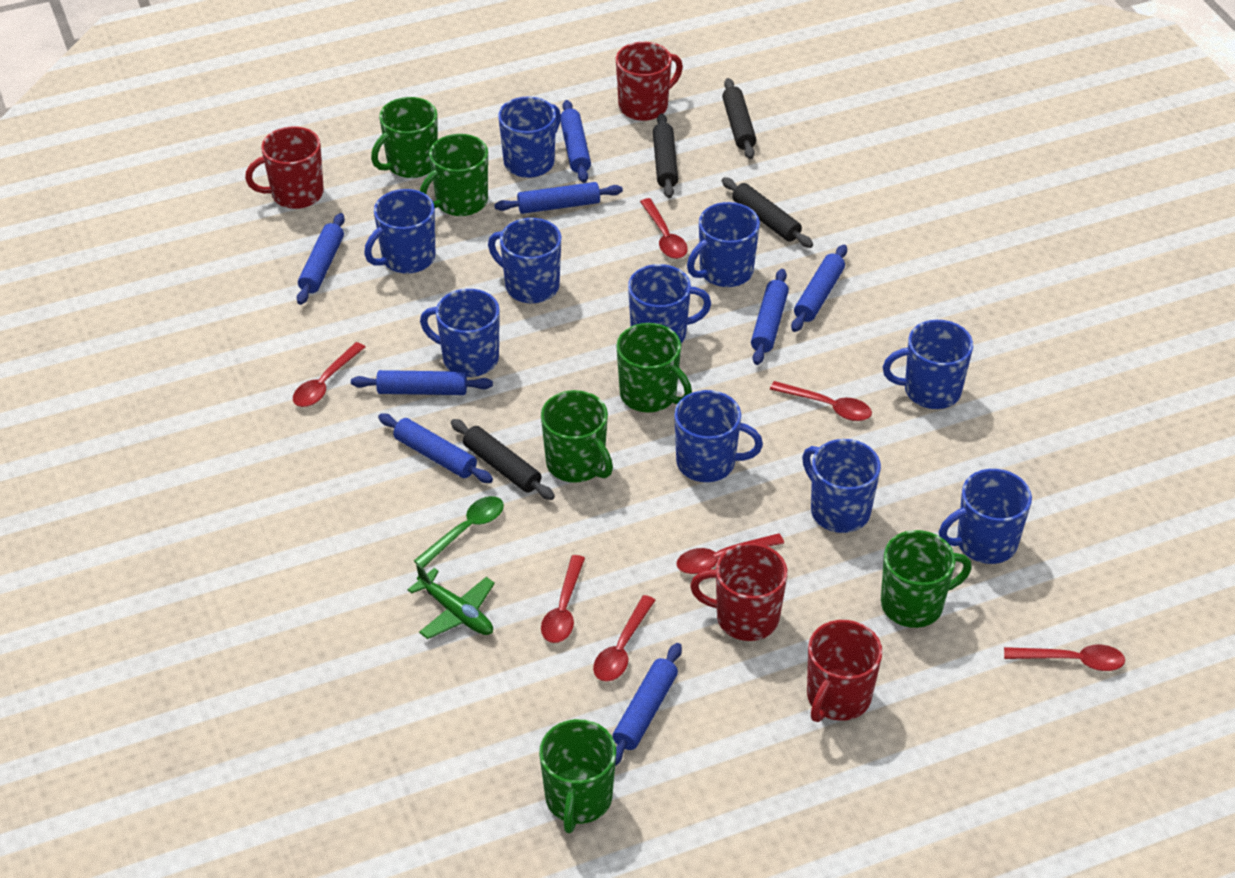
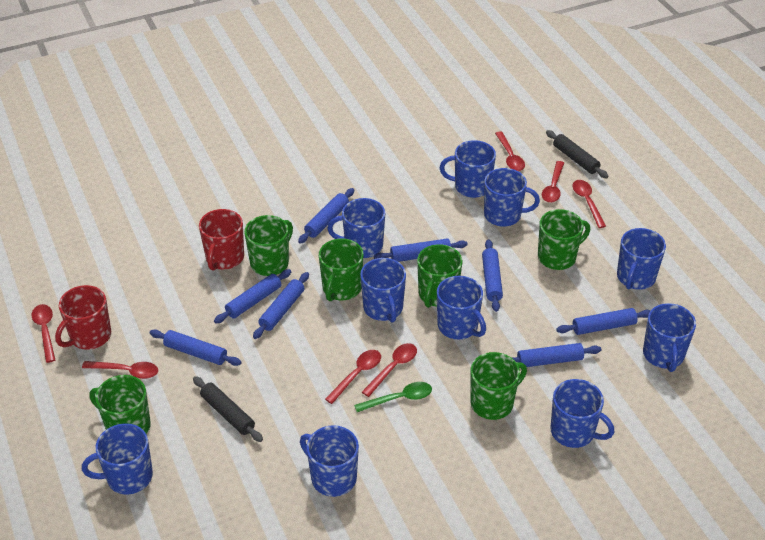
black rolling pin: [451,419,555,500] [653,113,678,198] [722,78,756,159] [722,177,813,248] = 4 -> [193,376,263,442] [546,130,608,178] = 2
green plane: [407,564,495,639] = 1 -> none = 0
red mug: [245,127,324,209] [616,42,683,121] [690,543,788,641] [807,620,883,722] = 4 -> [55,285,111,350] [199,209,244,271] = 2

